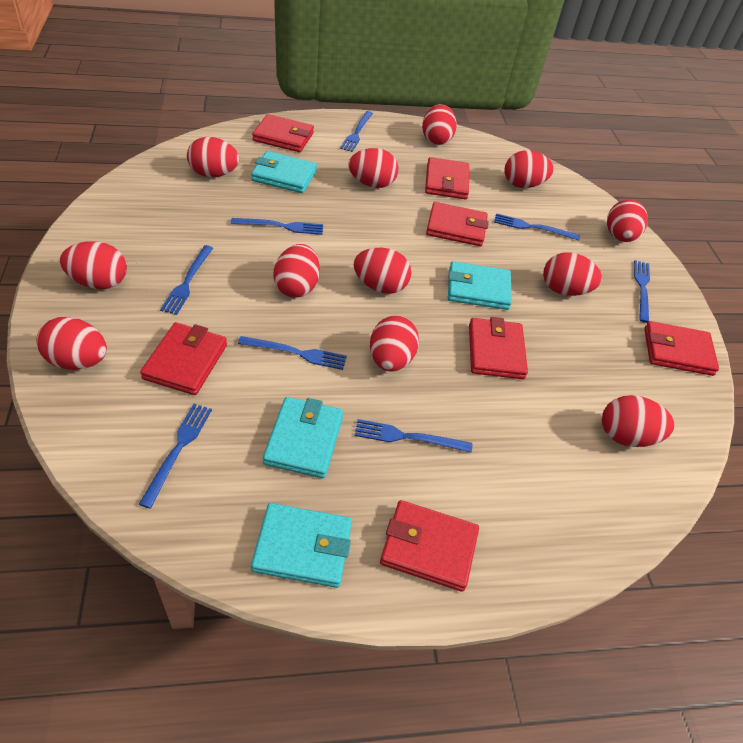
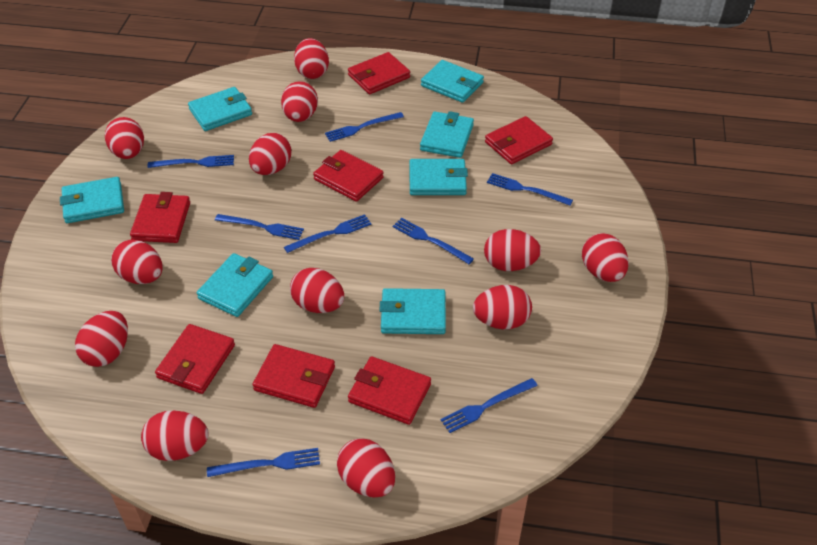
turquoise wallet: [251,151,317,193] [251,503,352,588] [263,397,343,478] [448,261,512,310] = 4 -> [60,177,124,223] [188,87,252,131] [197,253,273,317] [379,288,446,334] [410,159,468,195] [420,111,474,158] [421,60,484,103] = 7

